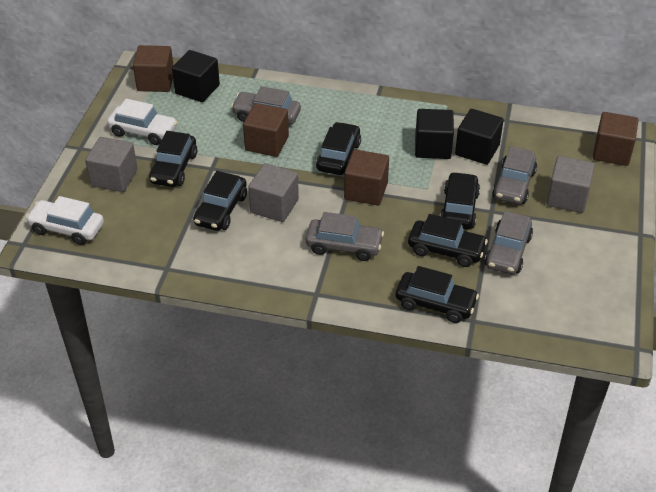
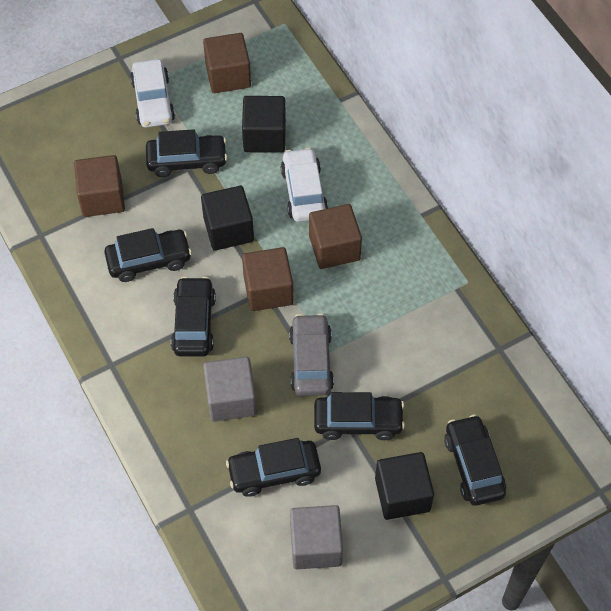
grey car: [231,86,301,125] [306,212,384,261] [484,211,533,274] [492,146,537,204] = 4 -> [289,313,334,396] = 1
grey cube: [85,137,138,192] [248,163,299,222] [547,156,595,213] = 3 -> [203,357,257,422] [290,505,343,569] = 2

